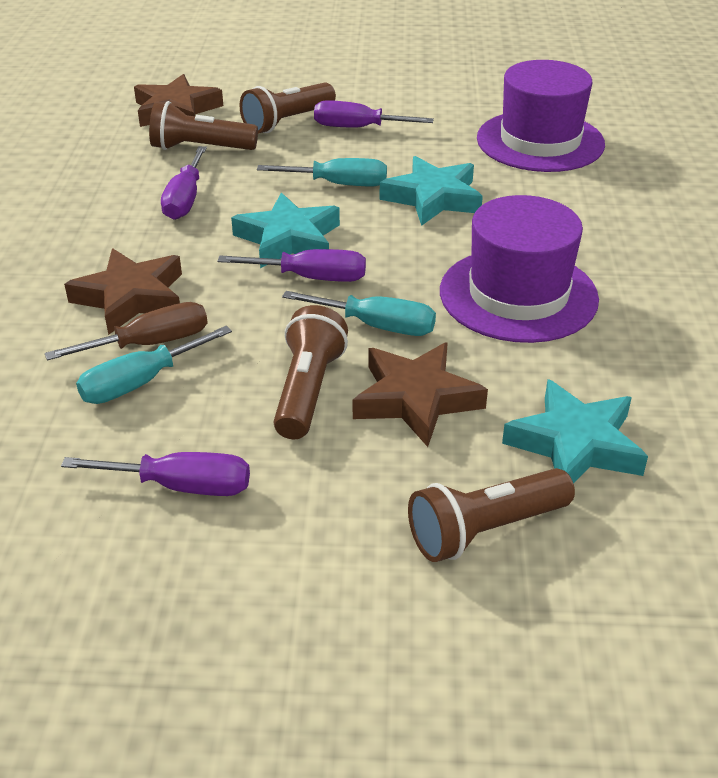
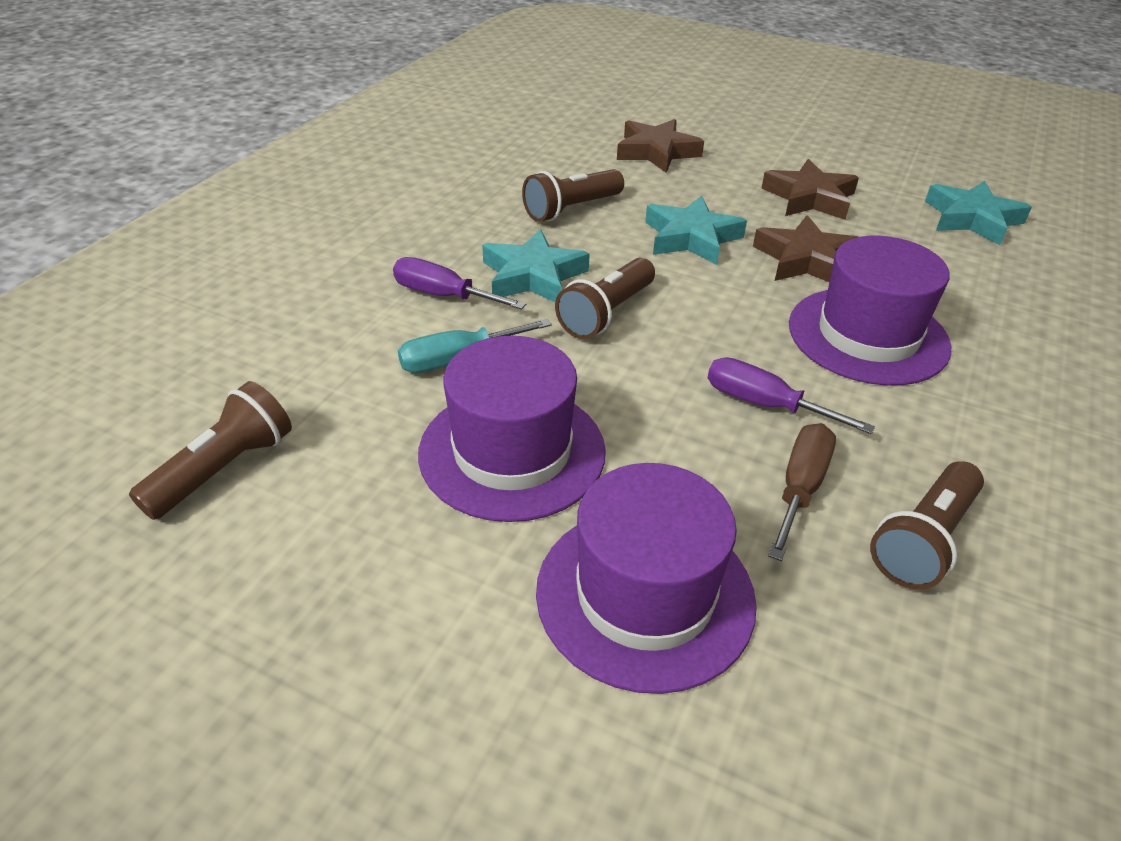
purple hat: [440,195,599,343] [477,60,605,172] = 2 -> [418,336,606,522] [536,463,757,694] [789,236,951,386] = 3
purple screwdriver: [61,452,250,496] [161,146,207,220] [217,249,366,282] [314,100,434,128] = 4 -> [393,257,526,310] [708,357,875,434] = 2
turquoise screwdriver: [76,326,232,404] [257,158,387,186] [282,291,436,336] = 3 -> [398,319,552,373] = 1

